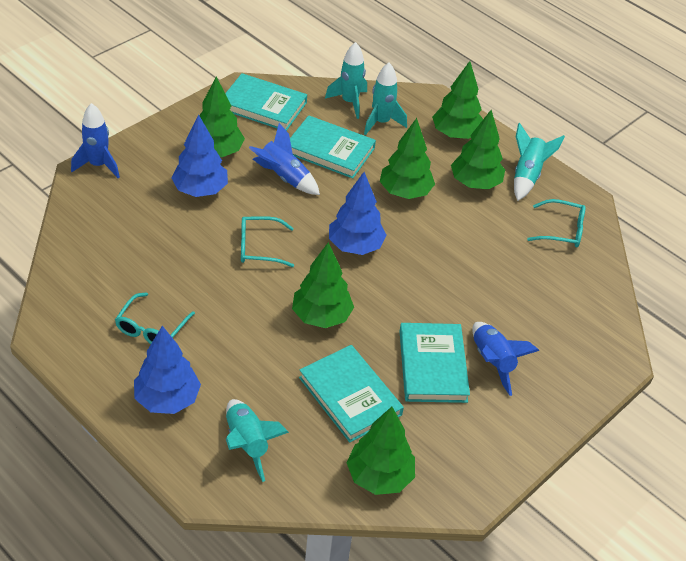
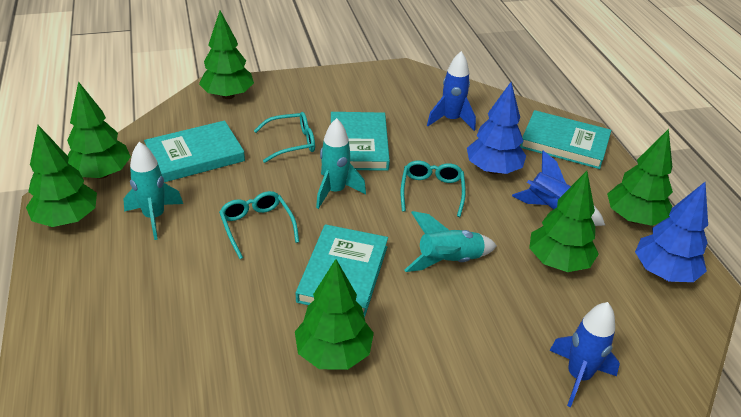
blue tree: [134,326,201,414] [171,114,228,197] [329,172,387,255] = 3 -> [467,82,526,174] [635,182,708,282] = 2
turquoise rocket: [226,399,289,482] [325,42,367,119] [364,63,407,135] [514,123,565,201] = 4 -> [123,142,183,240] [316,118,366,209] [405,211,497,272] = 3

